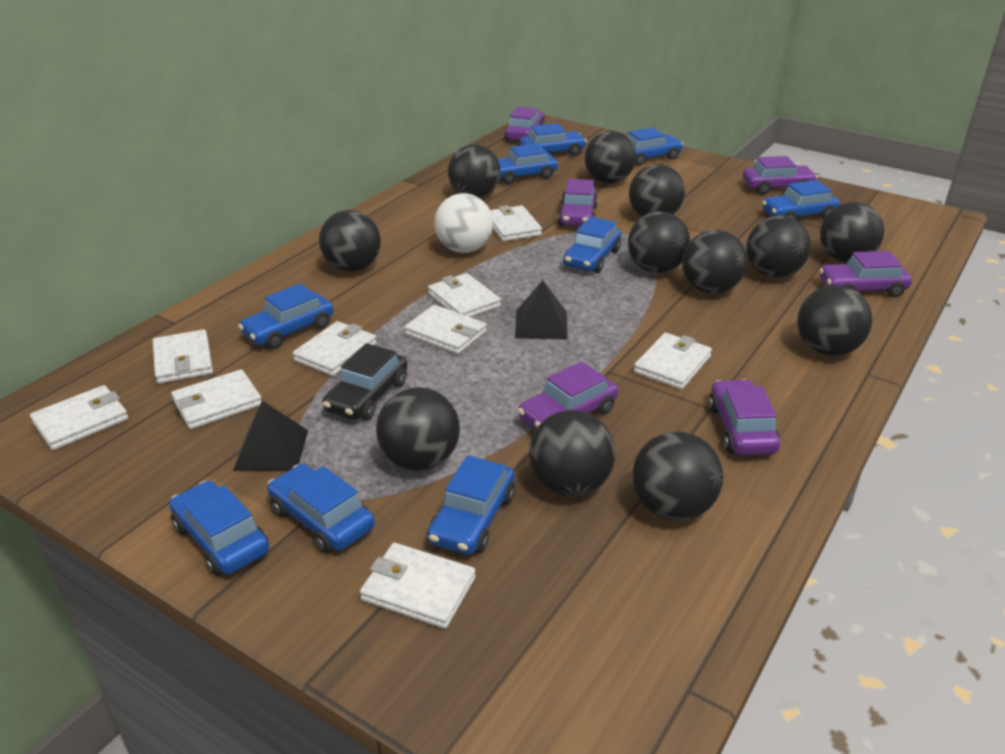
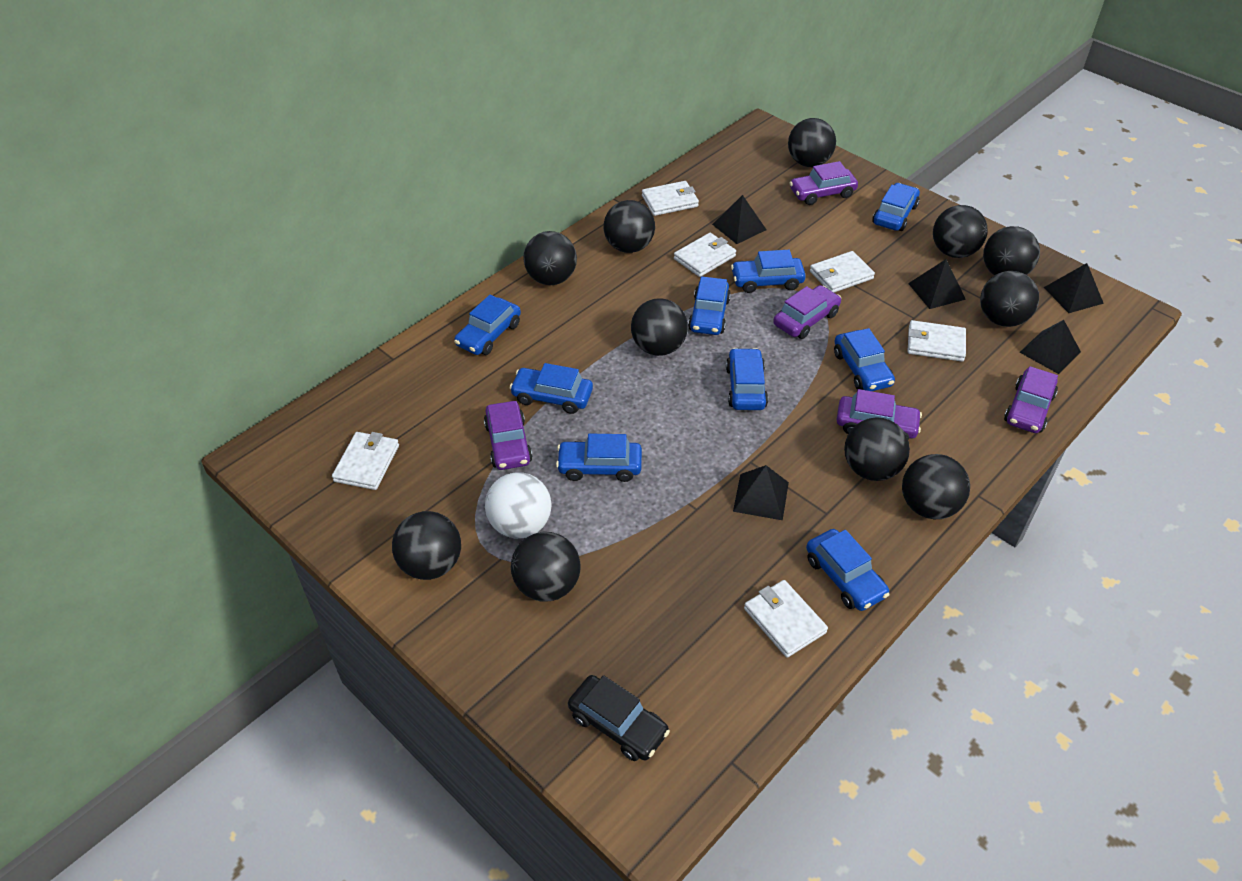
black ball: [319,210,381,272] [376,387,460,471] [448,144,501,198] [529,410,615,497] [585,131,636,183] [628,211,690,273] [629,164,685,217] [633,432,723,521] [682,230,747,294] [746,215,811,278] [797,285,872,356] [820,202,884,263] = 12 -> [392,511,461,580] [511,532,581,601] [523,231,577,285] [604,200,655,253] [631,298,688,356] [788,118,836,167] [844,417,910,481] [902,454,970,519] [933,205,987,258] [980,271,1039,327] [983,226,1040,276] = 11
black pyramid: [233,401,308,471] [515,280,568,339] = 2 -> [712,195,766,244] [733,465,789,520] [908,259,966,309] [1020,320,1081,374] [1044,263,1104,313] = 5
purple car: [505,107,545,140] [518,361,618,430] [558,179,598,226] [708,379,780,455] [743,156,818,195] [819,251,912,297] = 6 -> [484,401,533,470] [773,285,841,339] [790,161,858,205] [836,389,922,440] [1004,366,1058,433] = 5
white wallet: [30,385,128,450] [153,329,213,384] [171,369,261,429] [292,321,377,376] [360,543,476,629] [404,305,487,354] [428,273,501,317] [490,205,542,241] [634,333,712,390] = 9 -> [332,432,399,490] [642,181,699,216] [674,233,736,277] [744,580,828,658] [810,251,875,292] [907,320,966,362] = 6

